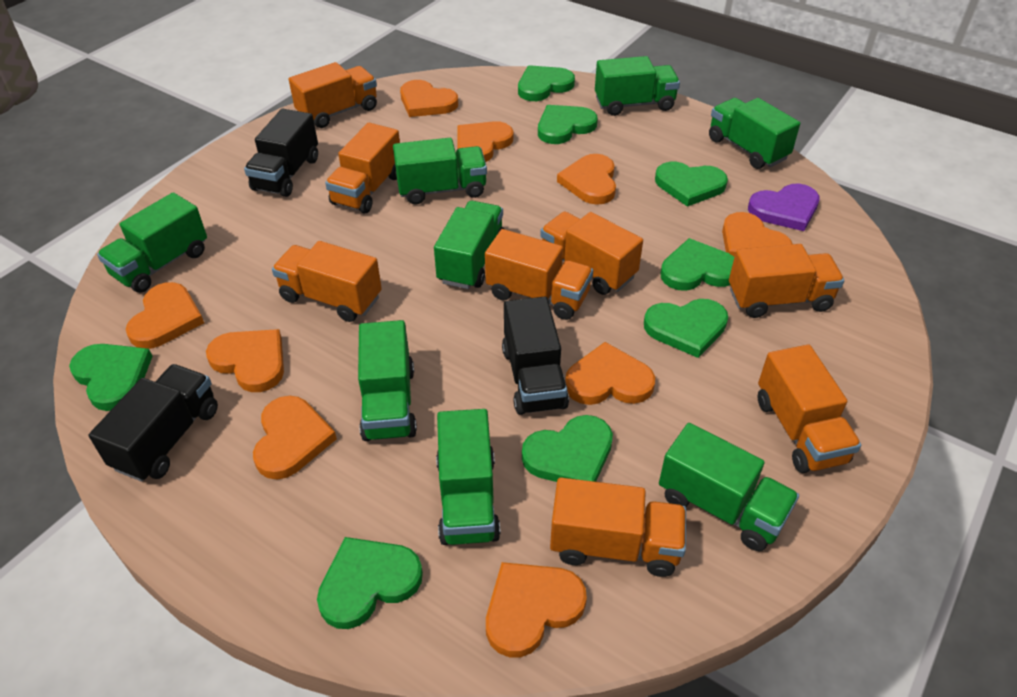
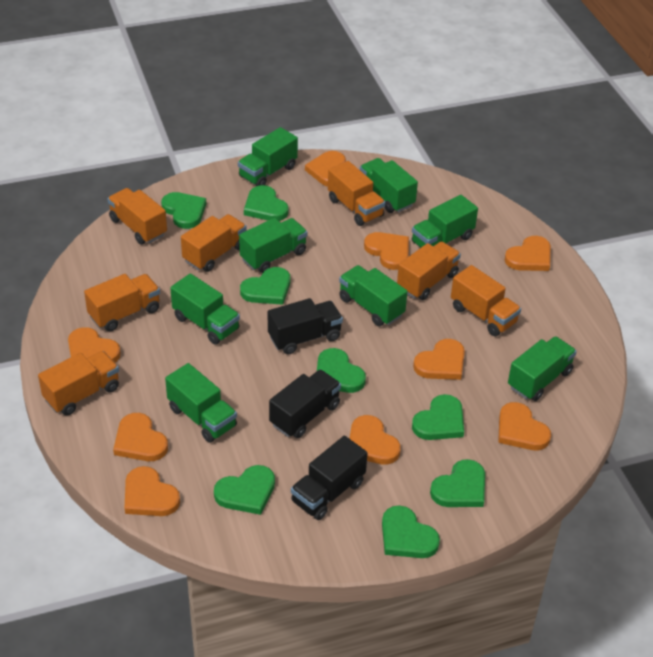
orange truck: [272,241,382,322] [289,62,377,128] [325,123,400,213] [485,229,593,320] [540,212,643,295] [550,478,686,577] [729,244,844,318] [758,344,861,473] = 8 -> [38,351,119,415] [84,274,160,331] [108,188,167,245] [181,214,246,272] [328,161,385,226] [397,241,461,300] [451,265,521,336] = 7
purple heart: [748,184,820,231] = 1 -> none = 0

